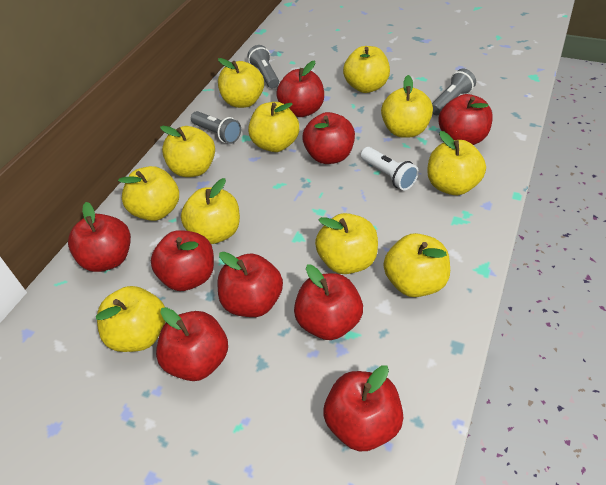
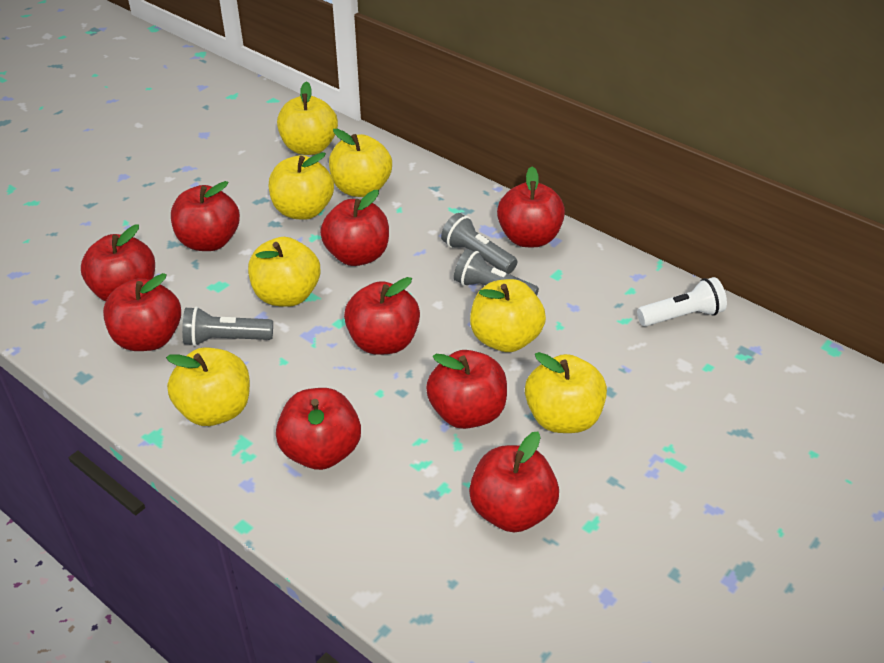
yellow apple: [96,286,166,352] [118,166,179,221] [160,126,215,177] [181,178,240,244] [218,58,264,108] [248,102,299,152] [315,213,378,274] [343,46,390,93] [381,75,433,138] [384,233,450,297] [427,131,486,195] = 11 -> [166,347,250,426] [248,237,320,307] [269,152,334,220] [277,81,338,155] [329,129,392,197] [470,279,546,352] [525,352,607,433] = 7

